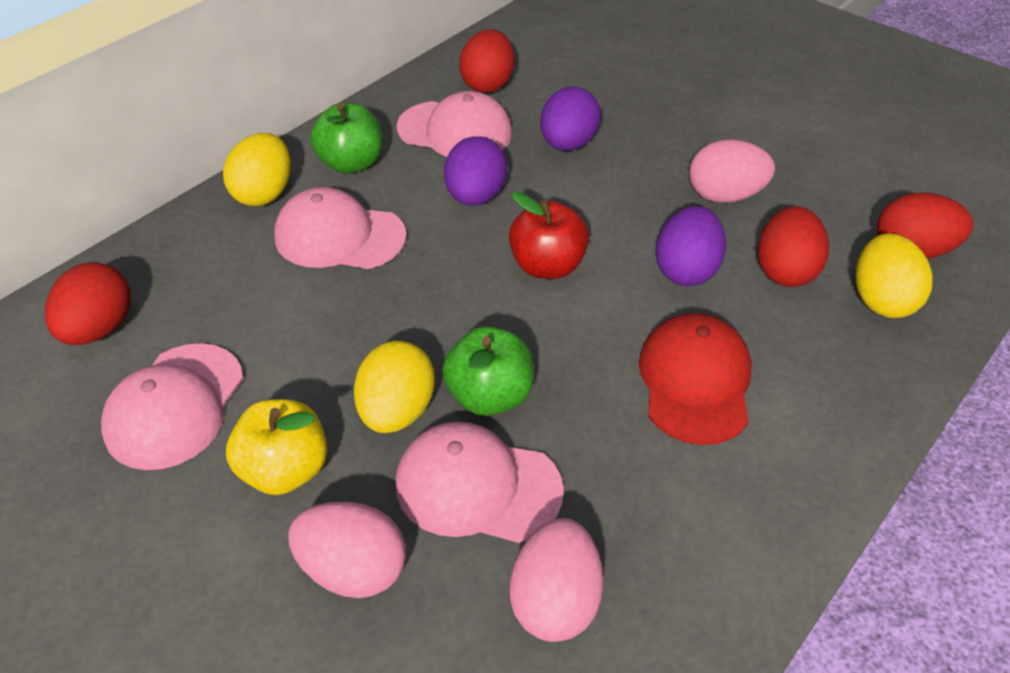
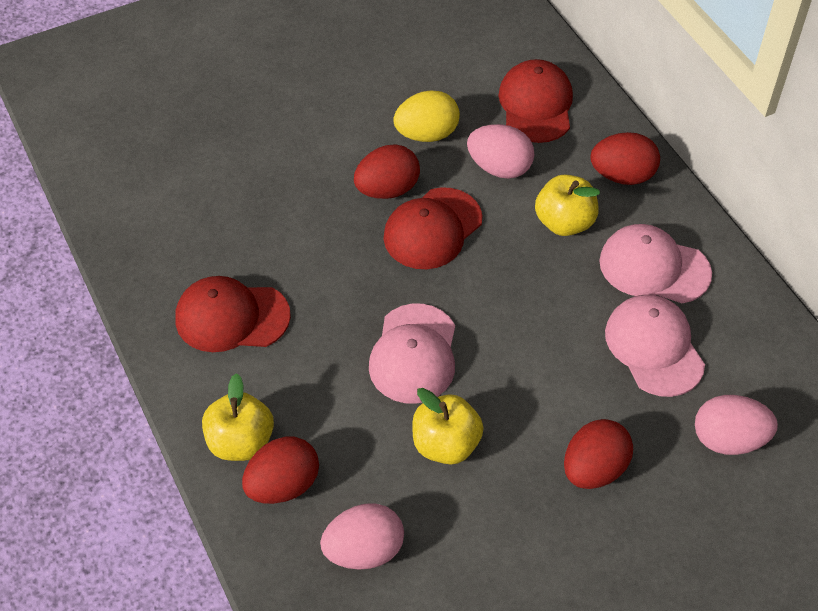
green apple: [310,103,382,174] [442,326,534,416] = 2 -> none = 0
pink cap: [101,343,243,470] [274,187,407,269] [395,421,564,543] [397,91,512,157] = 4 -> [369,304,455,404] [599,224,712,303] [605,295,705,397] = 3
purple egg: [444,136,507,206] [540,86,601,151] [656,206,726,286] = 3 -> none = 0
red apple: [509,191,589,279] = 1 -> none = 0
red cap: [639,313,752,445] = 1 -> [175,276,291,352] [384,187,483,269] [498,59,573,143] = 3
yellow apple: [226,399,327,495] = 1 -> [202,373,274,461] [412,388,484,464] [535,174,600,236] = 3
yellow egg: [223,133,291,206] [354,341,435,433] [856,233,933,318] = 3 -> [393,90,460,142] = 1

